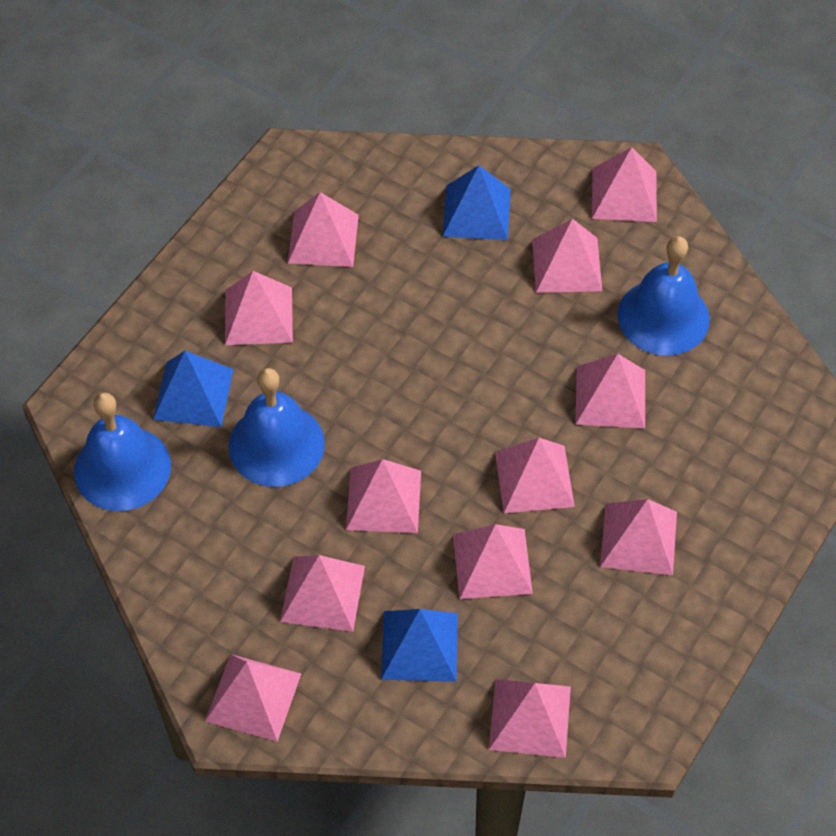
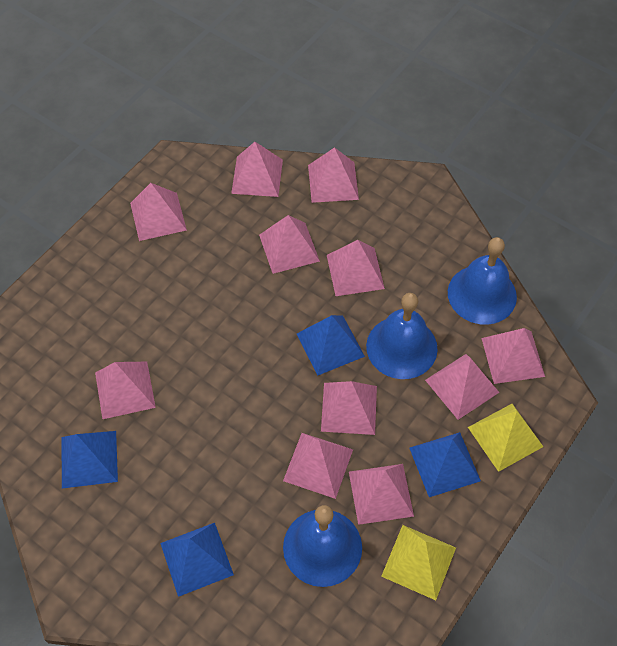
blue pyramid: [153,351,234,427] [381,609,458,682] [443,165,511,240] = 3 -> [61,431,118,489] [160,523,234,597] [297,315,365,375] [409,432,481,497] = 4
pink pyramid: [205,654,301,742] [225,271,293,345] [280,555,365,632] [288,192,359,267] [346,459,421,533] [453,524,533,599] [489,679,571,758] [495,438,575,513] [532,219,602,293] [575,354,645,428] [592,147,657,222] [600,499,677,575] = 12 -> [95,362,156,419] [130,183,187,241] [231,142,283,197] [259,215,320,274] [283,433,353,499] [308,147,359,203] [321,381,377,435] [327,240,385,296] [349,464,414,525] [425,354,499,420] [482,328,545,384] = 11
yellow pyramid: none = 0 -> [381,525,456,600] [468,404,543,472] = 2

